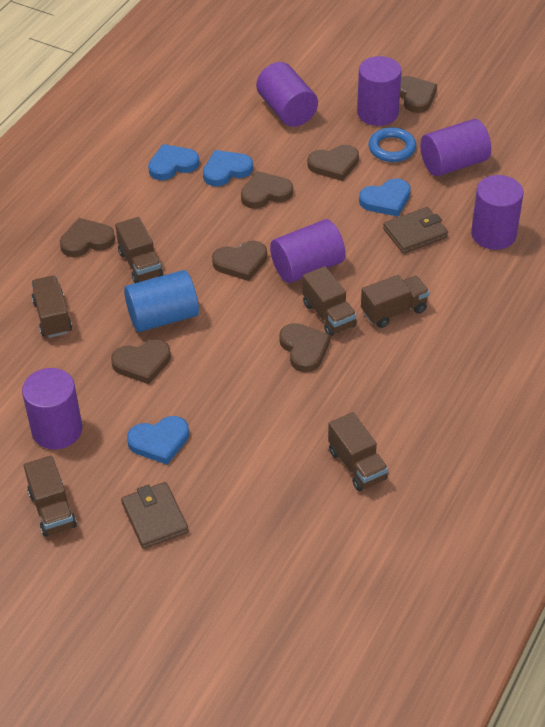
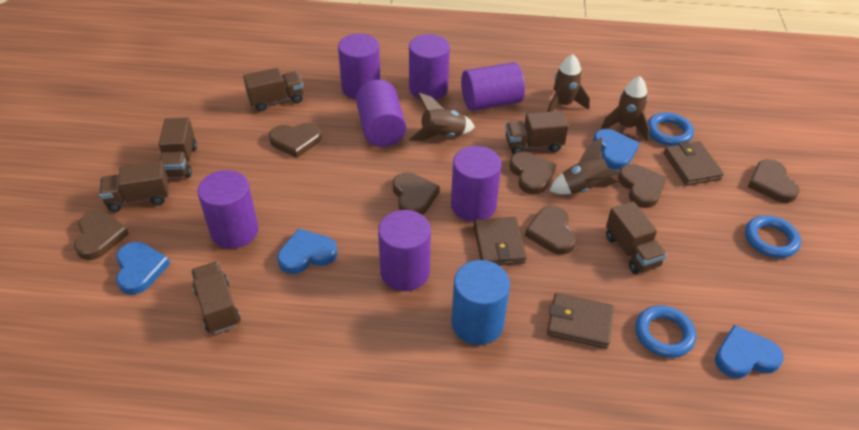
blue ring: [368,127,416,162] = 1 -> [635,305,696,358] [648,112,694,146] [745,215,801,258] = 3
brown rocket: none = 0 -> [409,92,475,141] [547,54,590,112] [549,137,621,194] [601,76,650,141] = 4
brown wallet: [121,482,188,549] [383,207,448,254] = 2 -> [474,217,527,266] [547,293,614,349] [664,141,724,186] = 3
purple cylinder: [22,368,82,450] [256,62,318,127] [270,219,346,283] [357,56,402,126] [420,119,491,176] [471,175,524,250] = 6 -> [197,170,259,249] [338,33,381,100] [356,80,406,147] [378,210,431,291] [409,34,450,100] [451,146,502,222] [461,62,525,111] = 7

